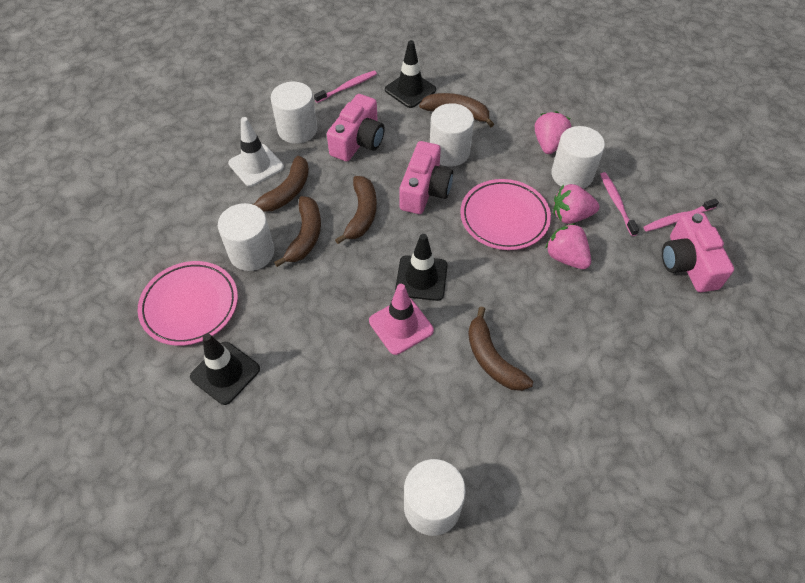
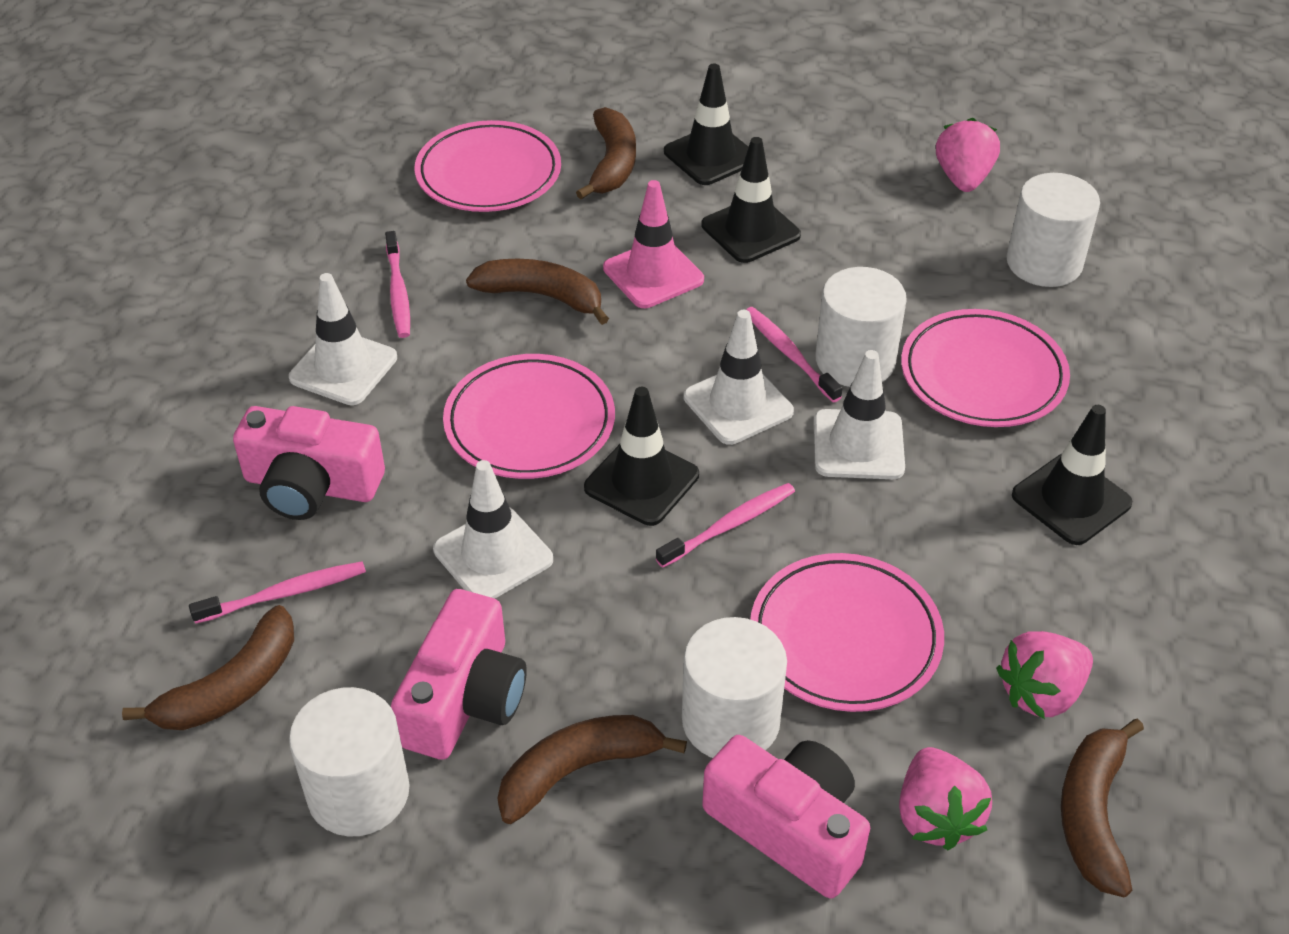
black traffic cone: [190,333,260,405] [385,40,436,108] [395,234,448,301] = 3 -> [584,387,699,526] [664,64,748,185] [702,137,801,263] [1012,405,1132,545] = 4
pink plate: [137,261,238,346] [460,179,551,250] = 2 -> [415,120,561,212] [443,354,615,479] [750,553,944,712] [901,309,1070,427] = 4
pink toothbrush: [314,70,377,103] [600,172,639,236] [643,198,719,232] = 3 -> [189,561,366,624] [385,231,410,338] [656,483,795,568] [746,307,843,402] = 4
white cylinder: [218,203,274,271] [271,82,317,144] [404,459,466,536] [430,103,474,167] [551,126,605,189] = 5 -> [289,687,410,836] [682,617,787,758] [815,267,907,387] [1007,173,1100,287] = 4
white traffic cone: [228,117,284,187] = 1 -> [289,273,397,405] [433,460,553,599] [684,310,794,445] [814,350,905,479] = 4

